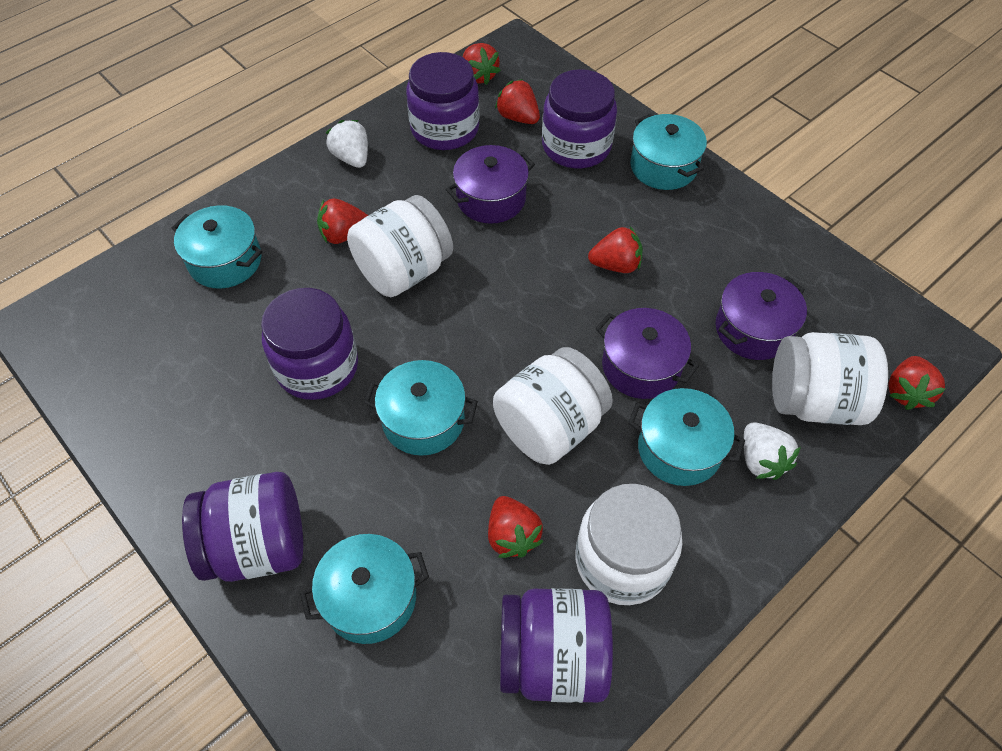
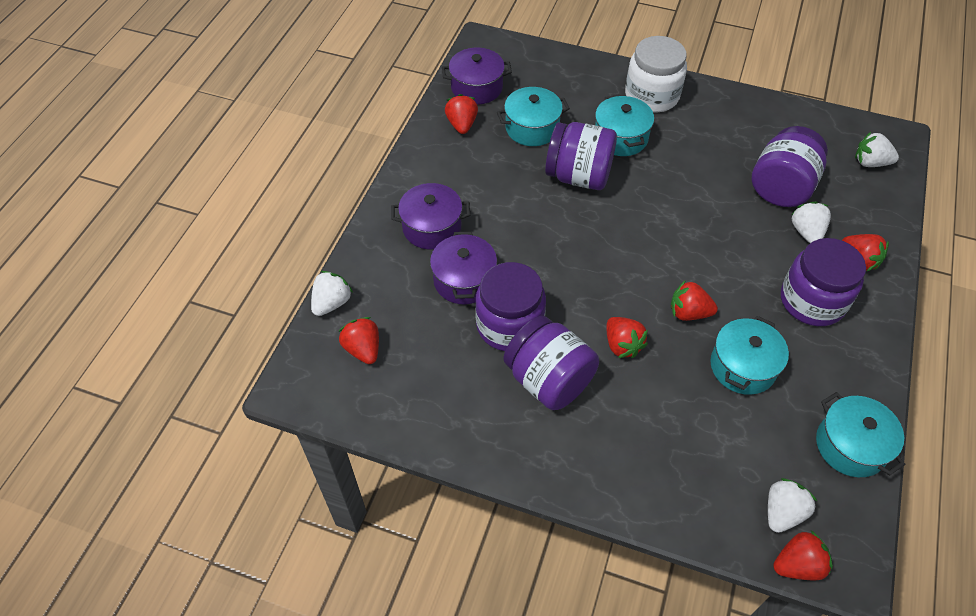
turquoise pot: [172,205,262,289] [300,534,429,644] [364,360,478,456] [628,388,745,486] [630,113,707,190] = 5 -> [497,87,570,146] [595,94,654,156] [710,316,789,395] [816,392,905,477] = 4
white jar: [347,195,453,297] [493,347,613,465] [576,484,682,605] [772,332,888,425] = 4 -> [625,36,687,113] = 1
white strawberry: [326,120,368,168] [744,423,801,480] = 2 -> [311,271,353,316] [768,478,817,533] [791,201,831,243] [855,132,899,167] = 4

